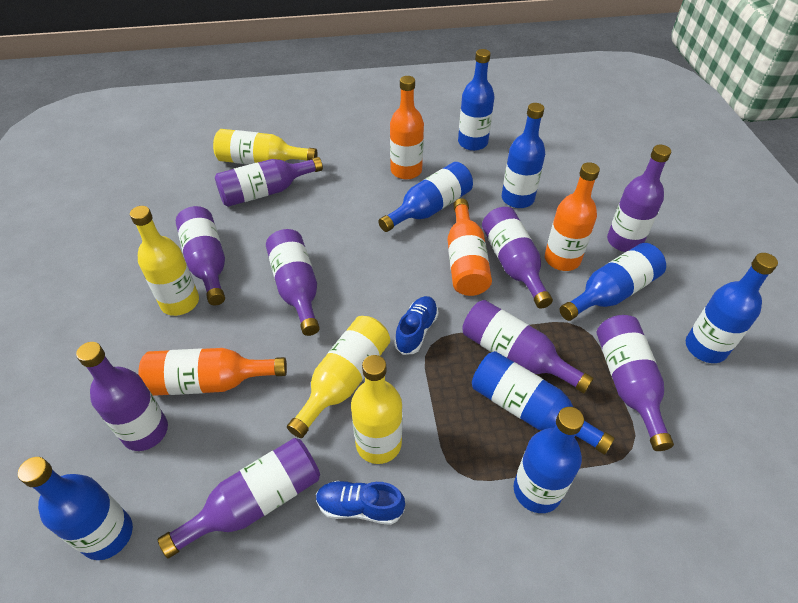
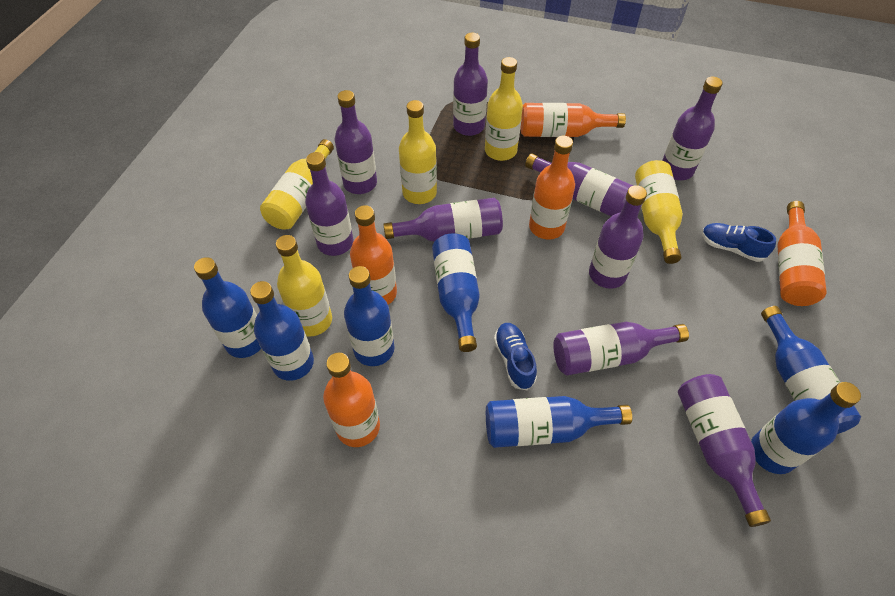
blue bottle: [18,457,133,560] [378,162,473,232] [458,49,495,151] [472,351,615,455] [502,103,545,208] [514,407,584,513] [560,243,666,321] [686,253,778,363] = 8 -> [194,257,261,358] [250,281,314,381] [344,266,394,366] [432,233,480,352] [486,396,632,448] [751,382,861,474] [761,306,861,434] = 7
orange bottle: [138,348,287,396] [390,76,424,180] [447,198,492,296] [545,162,600,271] = 4 -> [323,353,380,447] [350,205,397,305] [520,103,626,137] [529,136,575,240] [777,201,826,306] = 5
yellow bottle: [130,206,199,316] [213,129,317,165] [287,316,390,438] [351,355,402,464] = 4 -> [260,139,334,229] [276,235,332,336] [399,100,437,204] [485,57,523,161] [635,160,683,264] = 5

